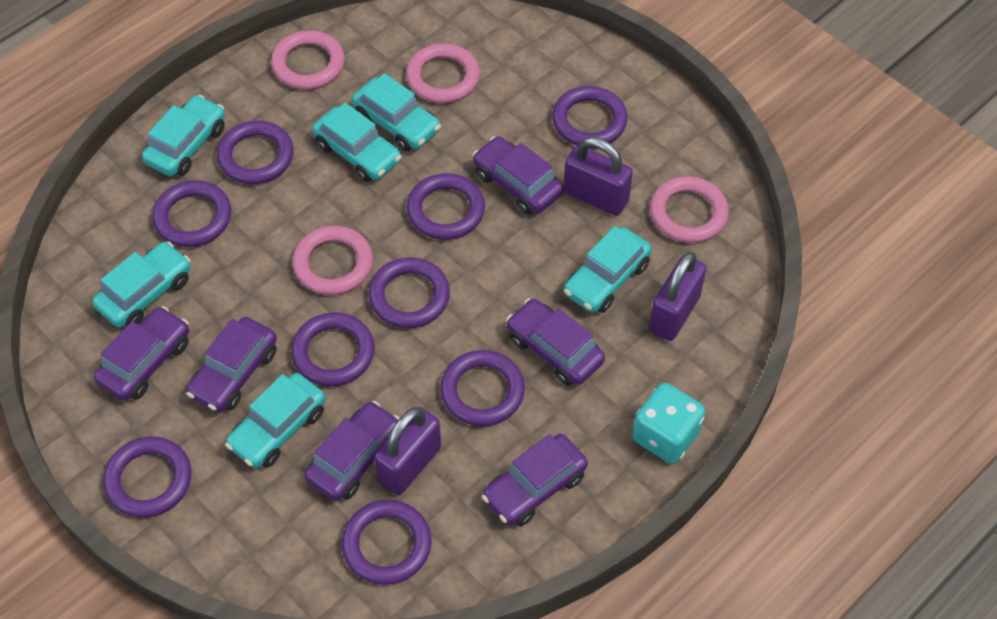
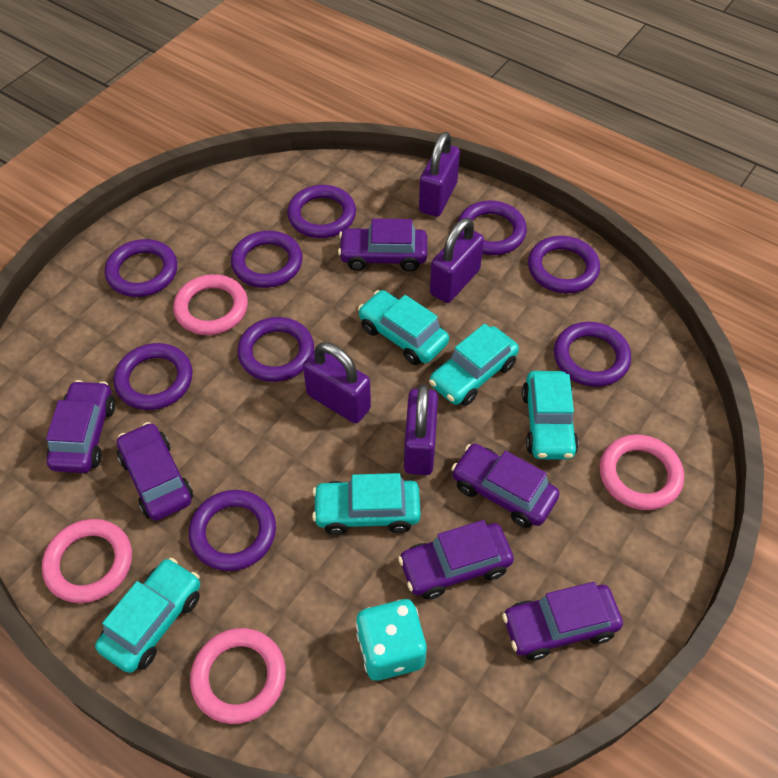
purple padlock: [374,407,441,495] [564,137,633,216] [649,252,706,341] = 3 -> [303,342,371,423] [404,384,438,475] [419,132,460,217] [430,218,484,303] = 4
turquoise car: [92,241,191,327] [142,95,225,176] [225,373,326,468] [312,103,402,182] [352,73,441,151] [564,226,651,313] = 6 -> [95,558,200,673] [312,473,421,535] [358,290,449,365] [429,324,519,406] [522,371,579,460] = 5

